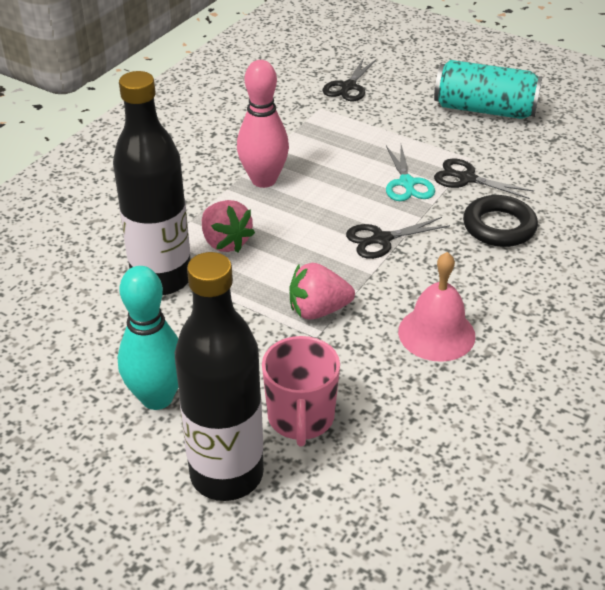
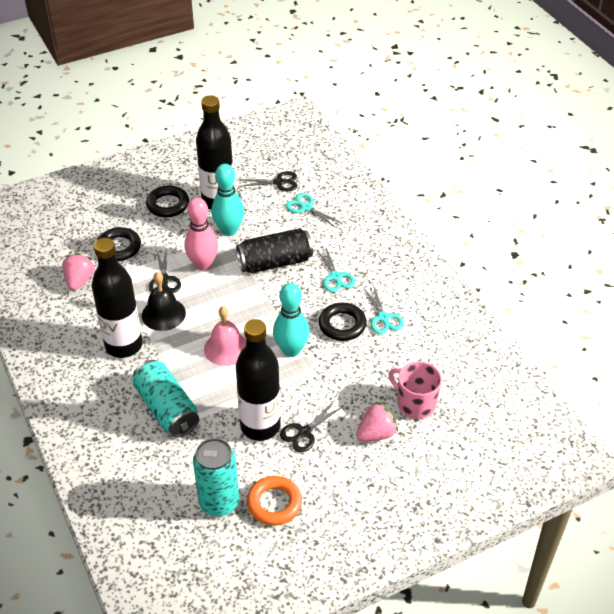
black bell: none = 0 -> [142,272,186,331] = 1
black bottle: [113,71,191,295] [175,252,264,501] = 2 -> [92,238,143,358] [196,95,234,210] [236,319,281,441] = 3
black can: none = 0 -> [236,228,313,273] = 1
black ring: [463,195,538,247] = 1 -> [97,227,141,261] [146,186,189,217] [319,303,367,341] = 3
orange ring: none = 0 -> [247,476,302,525] = 1
turquoise bowling pin: [118,266,178,410] = 1 -> [211,164,244,236] [273,283,309,357] = 2
turquoise can: [434,60,542,119] = 1 -> [133,360,199,437] [193,438,239,517] = 2
turquoise scissors: [386,145,435,201] = 1 -> [286,193,342,228] [316,246,355,292] [363,285,404,334] = 3

